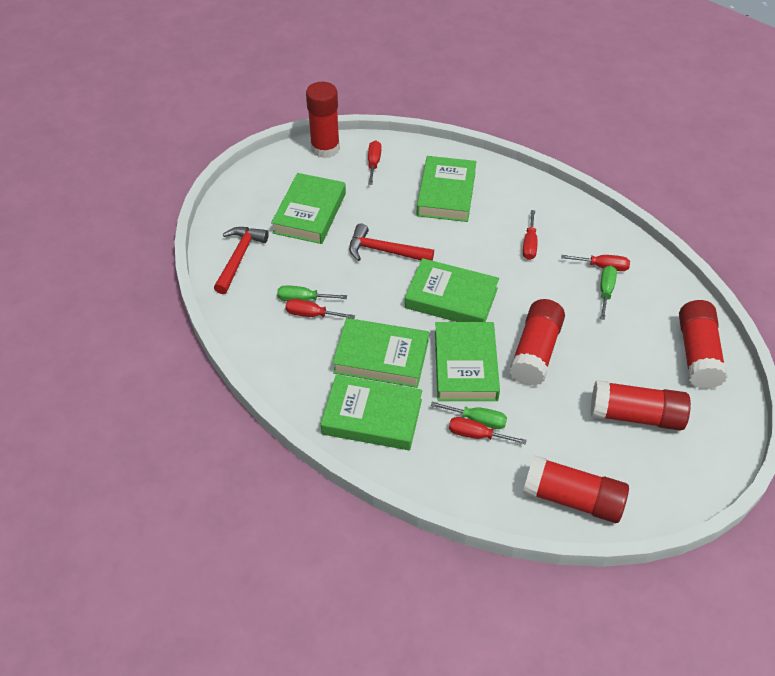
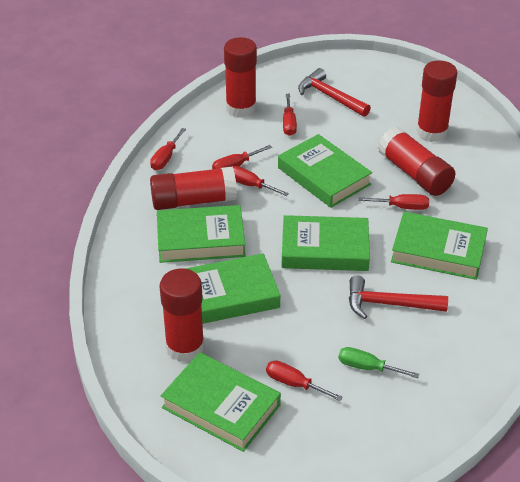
green screwdriver: [277,285,347,301] [431,402,507,429] [600,266,617,320] = 3 -> [338,347,419,378] = 1
red screwdriver: [285,299,355,319] [368,141,381,185] [449,417,527,445] [523,210,537,260] [561,255,630,271] = 5 -> [150,128,186,170] [212,145,272,169] [232,166,289,196] [266,360,343,401] [283,94,297,136] [358,194,429,210] = 6

